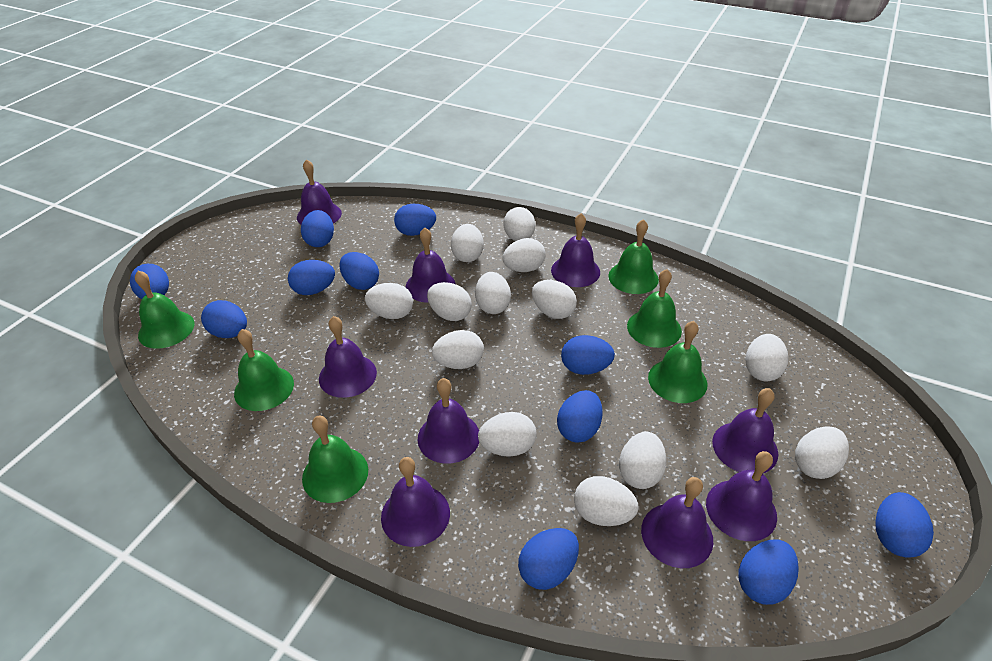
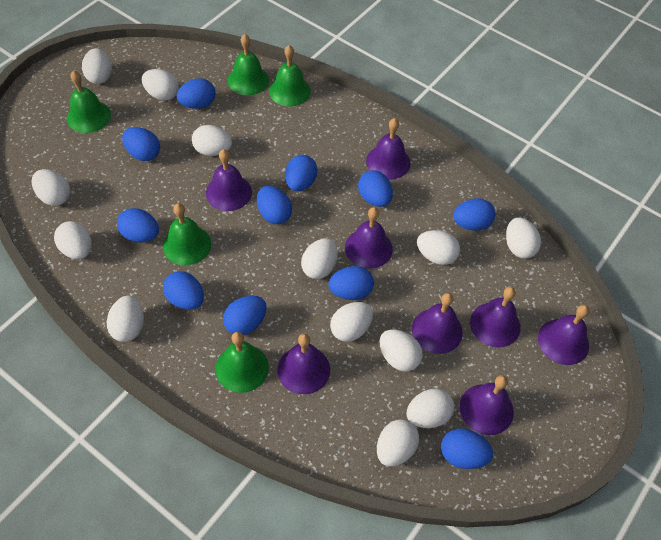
green bell: [135,271,194,349] [234,329,294,411] [302,415,368,503] [608,219,659,294] [627,269,682,348] [648,321,707,403] = 6 -> [67,71,111,133] [163,203,211,265] [215,332,269,393] [228,34,269,95] [269,45,311,107] = 5
purple bell: [297,159,342,225] [319,316,377,398] [381,457,450,547] [405,228,456,303] [418,378,479,464] [551,213,600,287] [641,477,713,568] [706,451,777,541] [712,388,778,473] = 9 -> [206,149,252,211] [277,334,330,394] [345,207,393,269] [366,118,411,180] [412,293,463,354] [460,375,514,435] [470,287,521,347] [538,305,589,365] = 8

